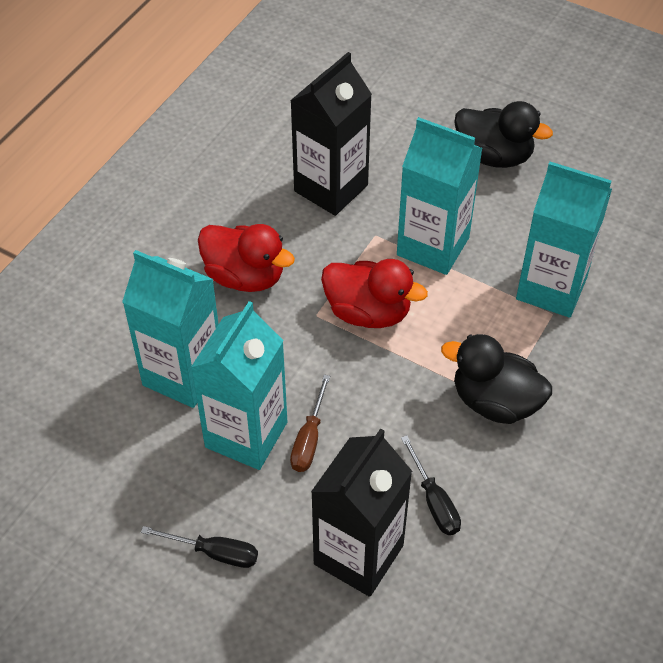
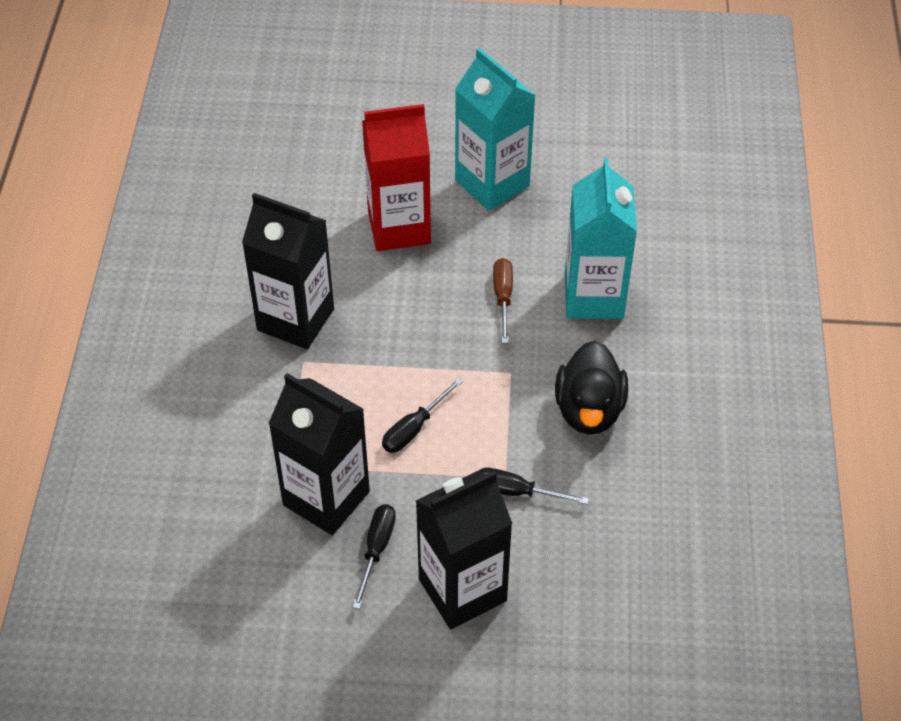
black carton: [290,52,372,216] [311,428,412,597] = 2 -> [242,193,334,349] [268,373,370,535] [416,471,513,629] = 3
black duck: [441,334,552,424] [454,101,553,168] = 2 -> [555,340,628,435] = 1
black screwdriver: [141,526,258,568] [401,435,461,535] = 2 -> [353,504,396,609] [382,378,463,453] [478,468,589,504] = 3
red carton: none = 0 -> [362,104,431,251] = 1
red duck: [198,224,295,292] [321,259,428,328] = 2 -> none = 0
turquoise carton: [122,250,219,408] [191,301,288,470] [397,117,483,275] [516,162,612,318] = 4 -> [455,48,536,210] [564,158,637,319] = 2

